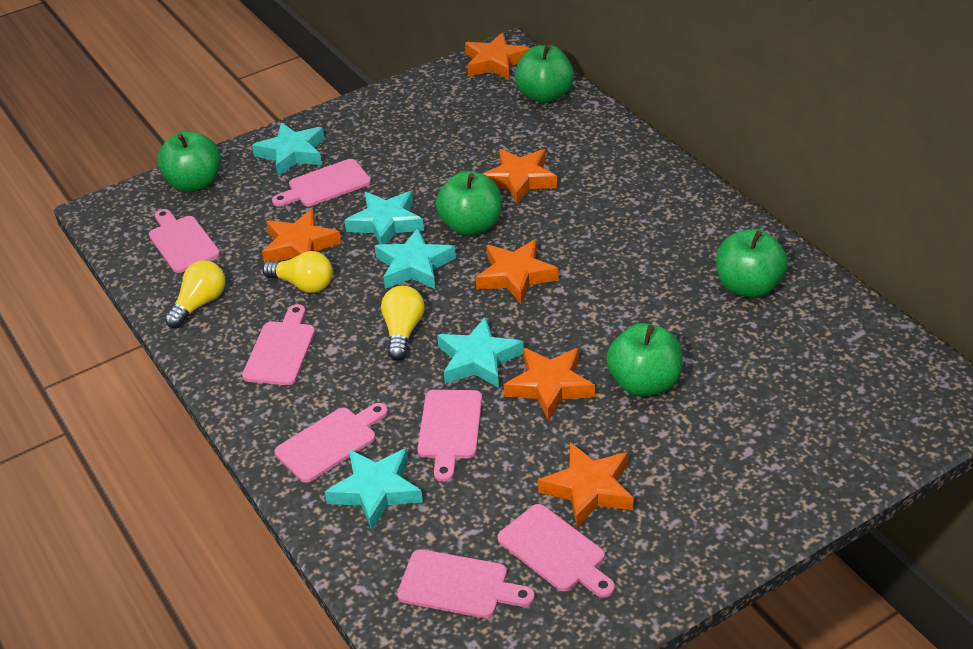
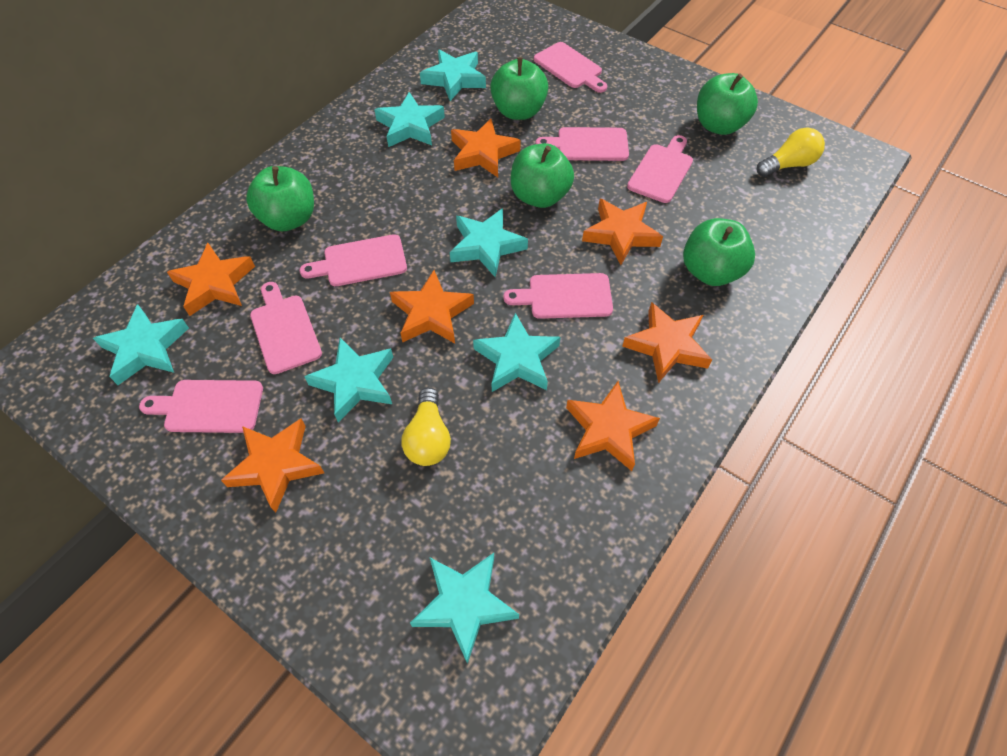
orange star: [262,209,341,263] [465,33,530,80] [476,240,559,304] [483,149,557,204] [504,348,595,421] [538,442,634,527] = 6 -> [167,243,255,316] [221,418,324,513] [390,270,474,343] [451,118,521,177] [566,381,660,471] [582,199,663,265] [622,302,712,383] = 7
turquoise star: [252,122,324,176] [325,448,423,530] [344,191,424,244] [375,228,456,289] [437,317,524,388] = 5 -> [93,304,189,385] [304,338,393,422] [374,92,445,147] [410,553,519,664] [420,50,486,101] [450,208,528,277] [473,313,560,392] = 7
yellow light bulb: [165,260,225,328] [262,251,333,293] [381,285,424,361] = 3 -> [401,387,451,466] [757,127,825,177] = 2

